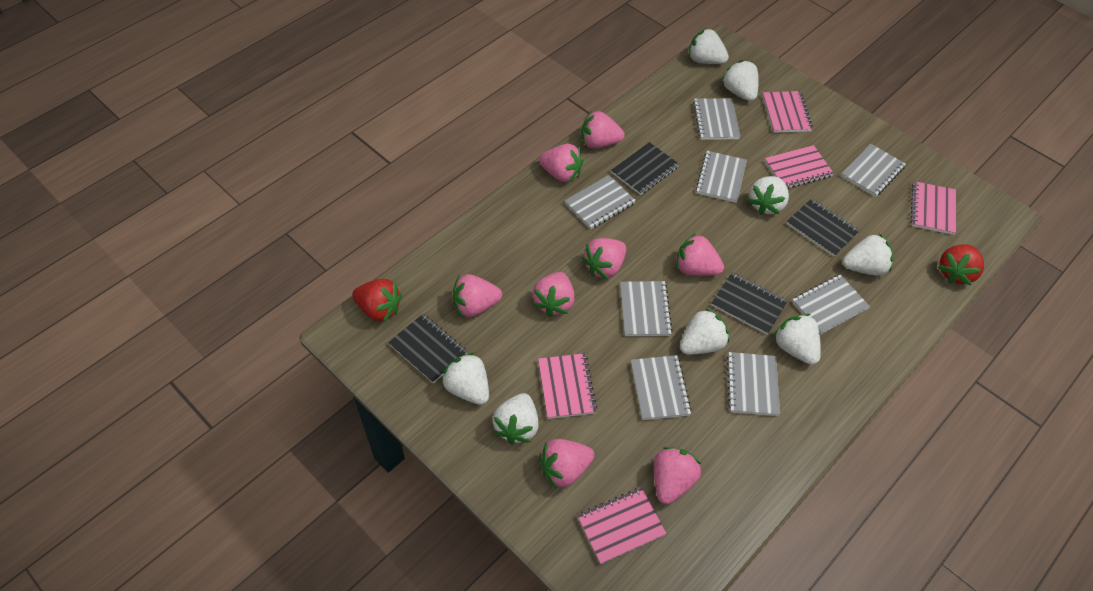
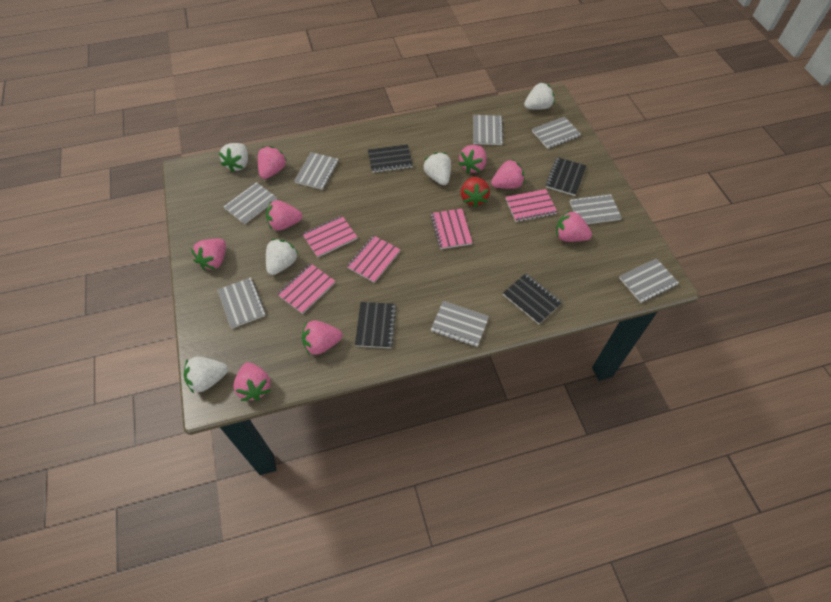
red strawberry: [352,279,402,322] [938,244,984,285] = 2 -> [461,177,490,207] = 1
white strawberry: [441,353,489,405] [493,393,539,444] [680,308,729,355] [689,28,729,64] [722,60,759,101] [748,176,789,215] [773,314,821,365] [843,234,893,275] = 8 -> [184,357,228,393] [219,143,248,173] [266,239,298,275] [423,152,451,185] [524,82,555,110] = 5

